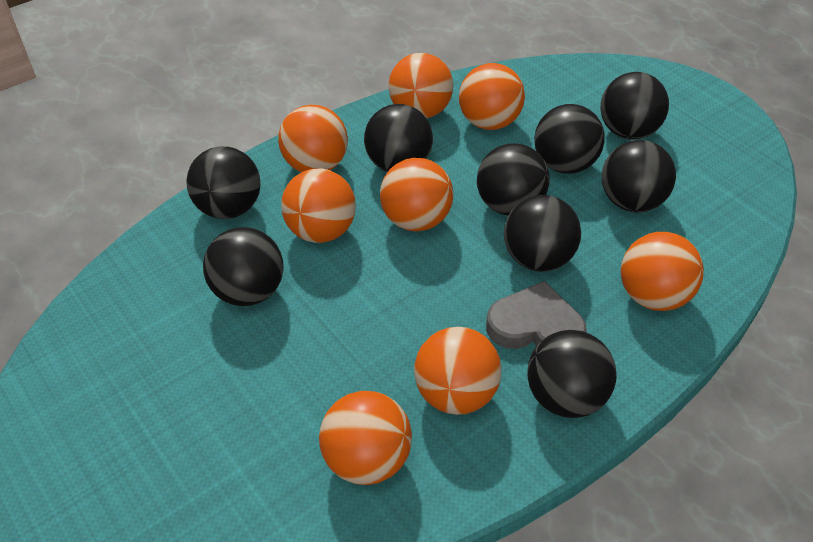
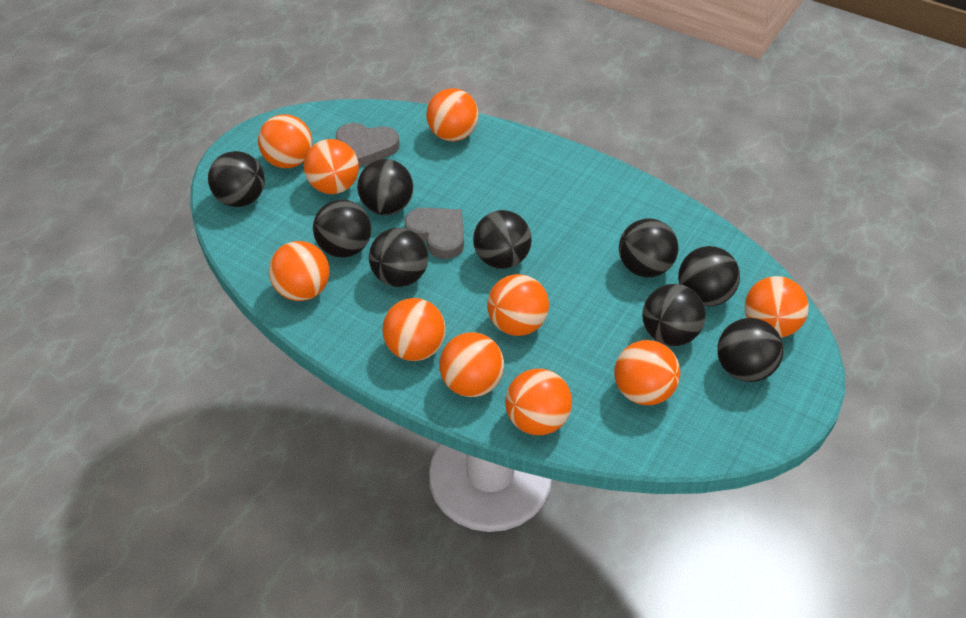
grey heart: [486,281,587,349] = 1 -> [336,123,400,168] [404,207,464,259] = 2
orange ball: [278,105,348,172] [281,169,356,243] [319,391,412,485] [380,158,453,231] [389,53,453,118] [414,327,502,415] [459,63,525,130] [621,232,704,311] = 8 -> [258,114,312,168] [269,241,330,301] [304,139,359,194] [382,298,446,361] [426,88,479,141] [439,332,504,397] [487,274,549,336] [505,369,572,435] [614,340,680,405] [744,276,809,337] = 10

